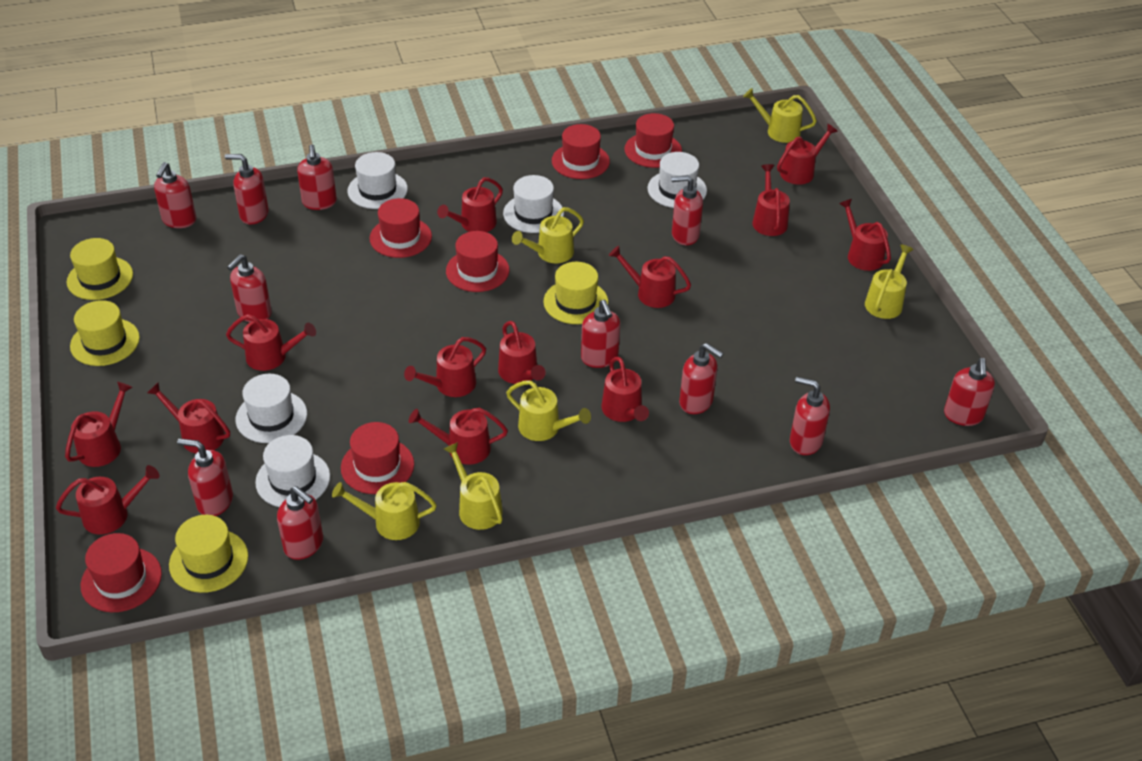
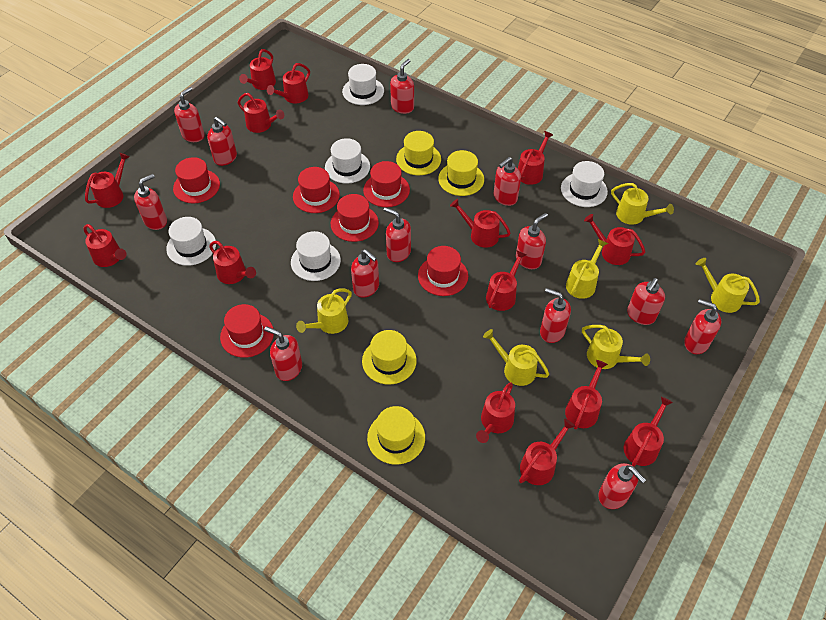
red soap dispenser: [154,162,196,228] [177,438,233,516] [225,154,269,225] [227,254,272,322] [277,486,323,560] [297,144,337,210] [581,300,620,368] [671,175,703,245] [679,343,724,414] [790,377,830,455] [944,358,995,426] = 11 -> [134,174,167,230] [174,87,205,142] [207,117,237,166] [264,326,302,381] [351,249,379,298] [384,207,411,262] [390,59,414,114] [493,157,521,206] [516,213,548,269] [540,288,571,343] [598,463,646,509] [627,278,665,325] [684,299,721,354] = 13
red watering can: [56,465,160,534] [65,382,133,467] [147,382,230,453] [226,314,316,371] [404,337,486,397] [409,408,508,465] [437,177,503,232] [498,321,546,384] [601,357,649,422] [609,246,691,308] [752,164,790,236] [777,124,838,185] [839,199,891,271] = 13 -> [83,224,127,267] [85,153,130,208] [209,241,256,284] [238,93,284,133] [239,49,276,90] [267,63,310,104] [450,199,510,248] [476,382,515,443] [486,250,527,311] [518,131,553,185] [519,419,575,485] [565,360,608,430] [584,214,645,265] [623,397,673,467] = 14

